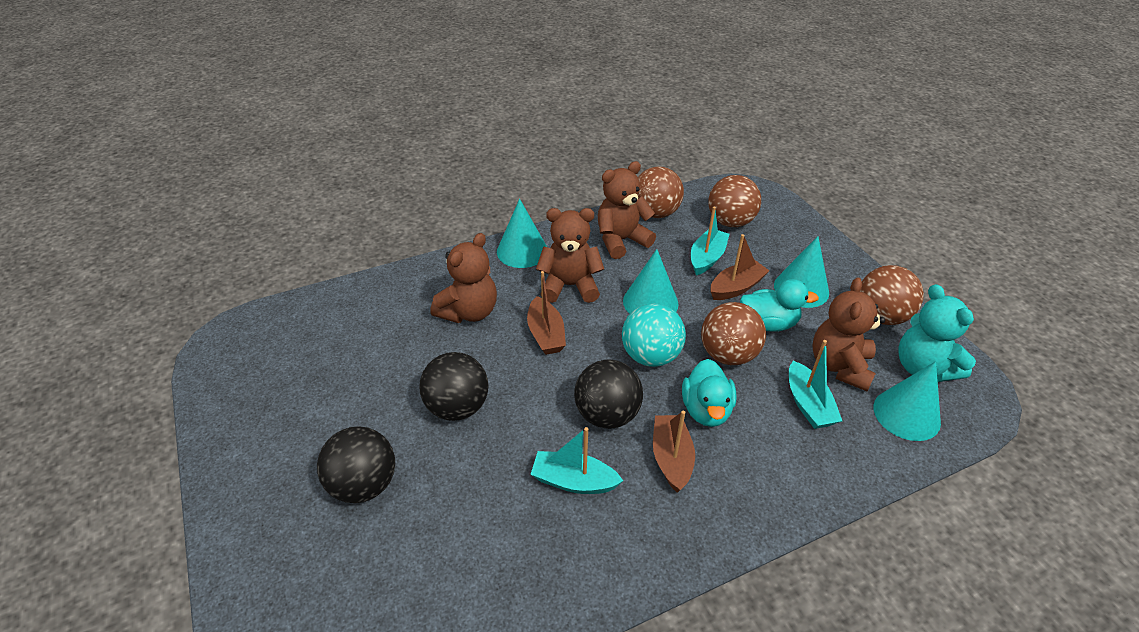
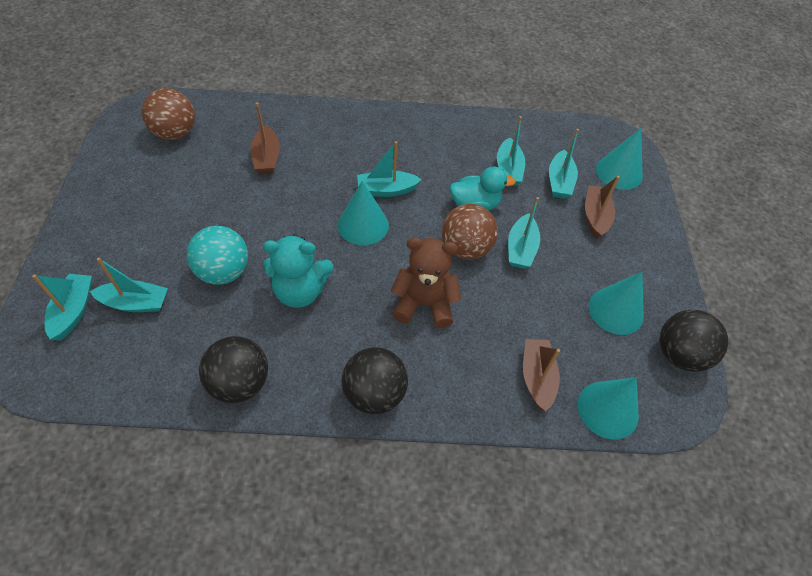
brown ball: [638,166,684,218] [701,302,766,365] [708,175,761,227] [860,265,924,325] = 4 -> [142,88,195,140] [442,204,498,260] = 2
brown teddy bear: [430,233,497,323] [536,208,604,303] [598,161,656,259] [812,277,885,391] = 4 -> [391,237,461,328] = 1
turquoise boat: [530,427,623,494] [691,207,729,275] [789,340,842,429] = 3 -> [32,274,92,341] [90,258,168,312] [357,141,421,197] [497,116,525,186] [508,197,540,269] [549,129,579,199] = 6
turquoise duck: [682,359,736,427] [740,279,819,332] = 2 -> [450,167,516,211] = 1

